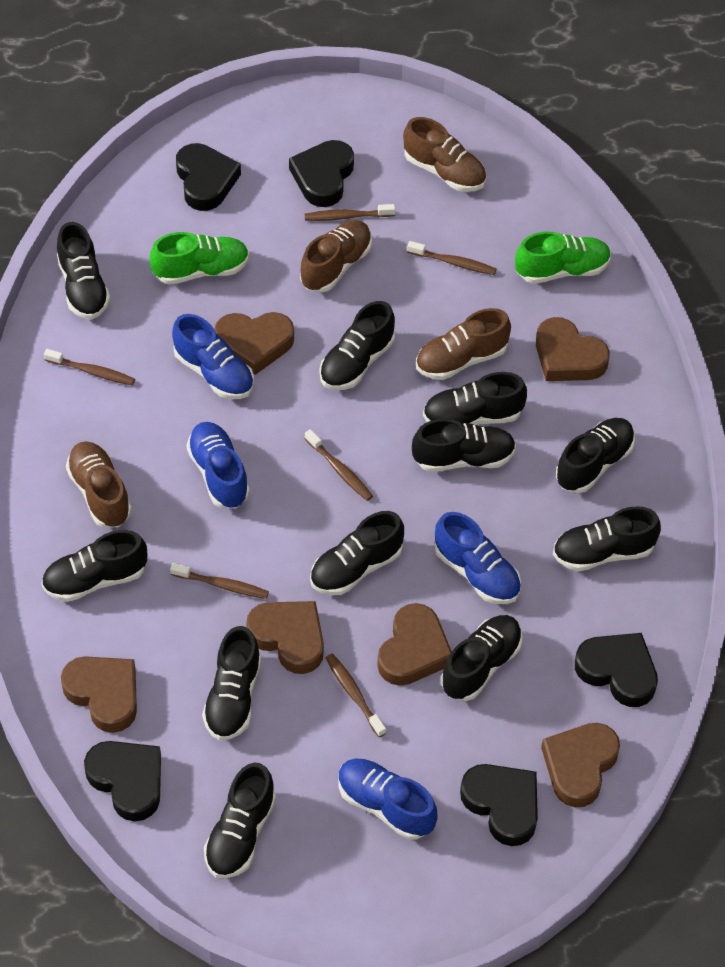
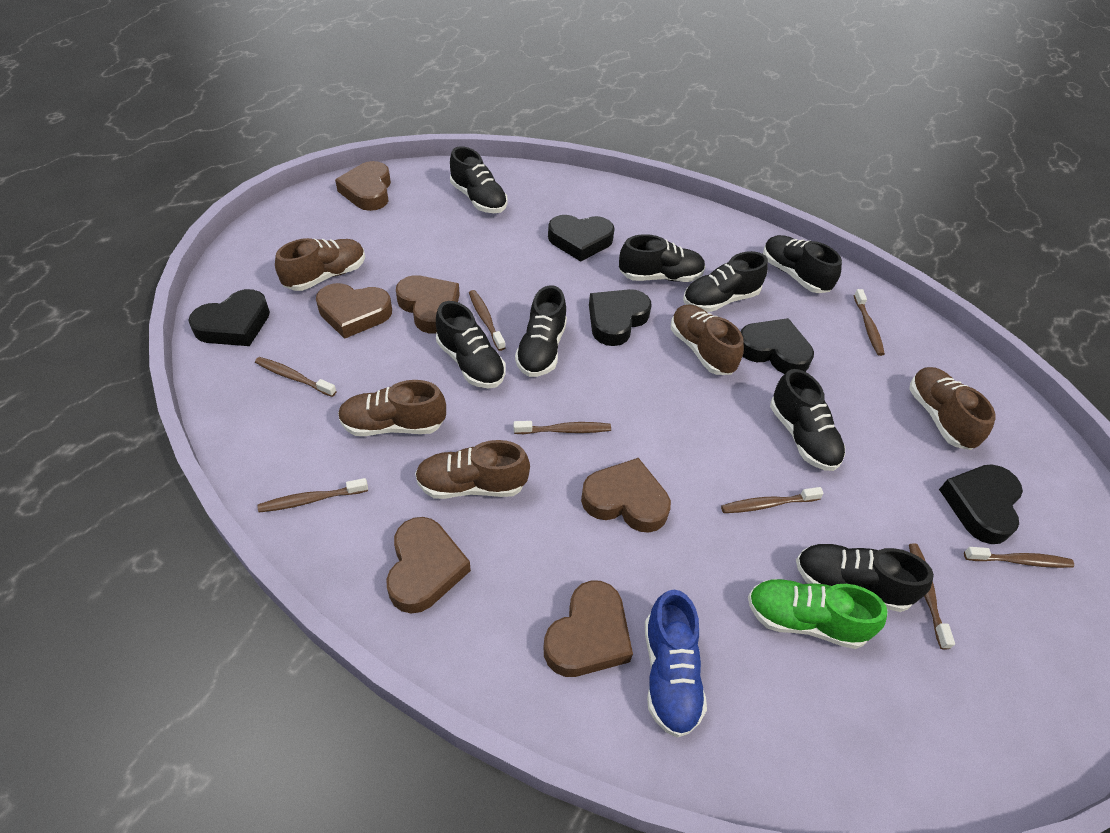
black shoe: [42,530,147,602] [57,222,110,319] [202,626,261,741] [204,762,276,878] [310,511,404,595] [320,301,395,390] [412,419,516,472] [423,372,527,425] [441,615,523,701] [553,506,661,571] [556,418,635,493] = 11 -> [436,301,506,389] [450,146,507,213] [515,285,567,377] [619,234,706,282] [683,251,768,312] [763,235,842,293] [770,369,845,471] [796,544,934,612] = 8
blue shoe: [172,314,254,399] [186,422,250,509] [338,758,437,839] [435,512,521,604] = 4 -> [645,590,707,738] = 1
brown shoe: [66,441,132,527] [300,220,372,292] [403,117,486,192] [416,308,511,380] = 4 -> [275,238,365,291] [338,380,446,436] [415,440,530,499] [671,304,744,375] [909,367,996,450] = 5
brown toothbrush: [44,349,135,386] [170,563,269,599] [305,204,395,221] [305,429,373,501] [326,654,386,737] [407,241,497,275] = 6 -> [255,357,337,397] [258,478,368,512] [469,290,505,351] [514,421,611,434] [721,487,824,513] [854,289,885,356] [909,544,955,650] [964,547,1074,568] = 8
green shoe: [150,232,249,285] [515,231,611,284] = 2 -> [748,579,888,649] = 1

